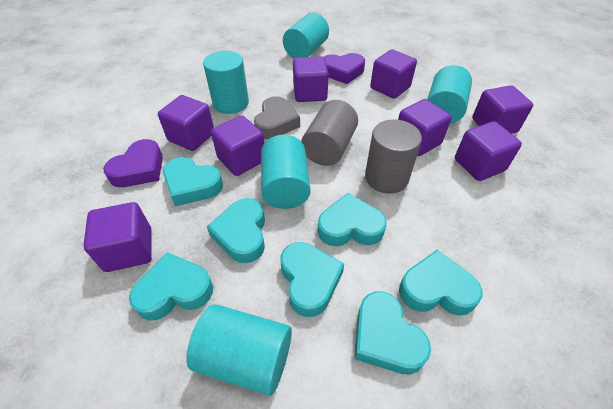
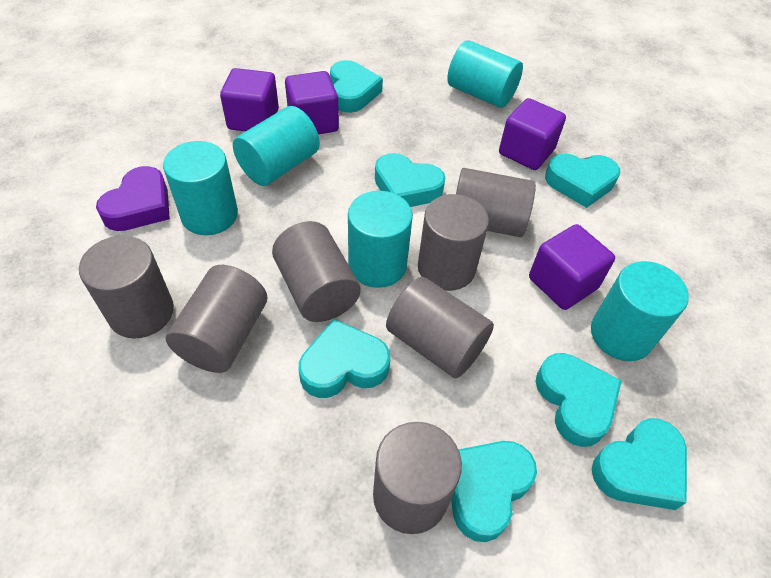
grey cylinder: [301,100,358,166] [365,119,422,194] = 2 -> [79,236,174,339] [166,265,268,373] [272,221,361,322] [373,422,462,534] [386,277,494,378] [418,194,489,291] [456,168,536,237] = 7
grey heart: [254,96,300,139] = 1 -> none = 0
purple cube: [83,202,152,272] [158,95,214,151] [211,115,264,176] [293,56,329,102] [370,49,417,99] [398,99,452,156] [455,121,522,181] [472,85,533,134] = 8 -> [220,68,279,131] [285,71,339,134] [499,98,566,170] [529,224,615,310] = 4
purple heart: [103,139,163,187] [324,53,365,84] = 2 -> [96,166,170,231] = 1

